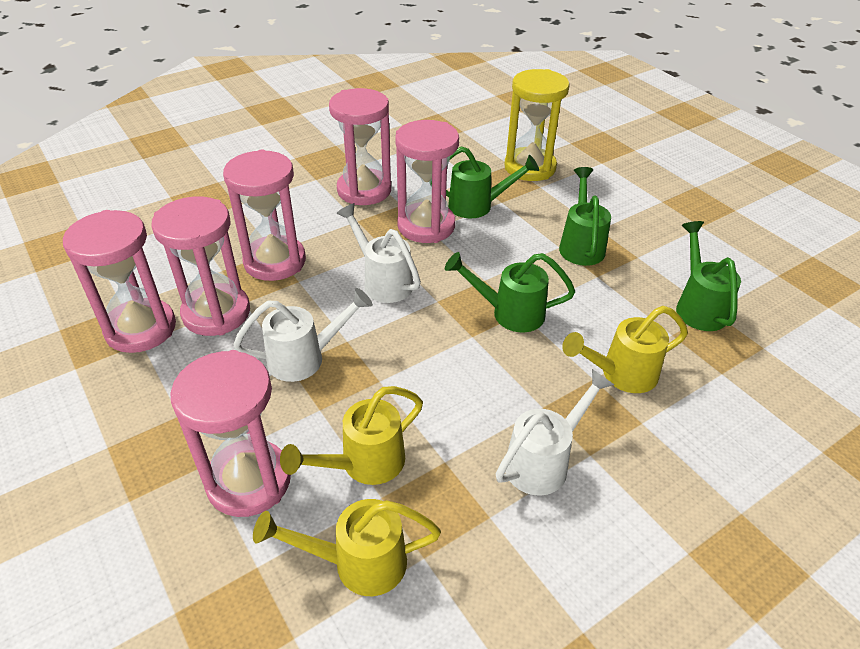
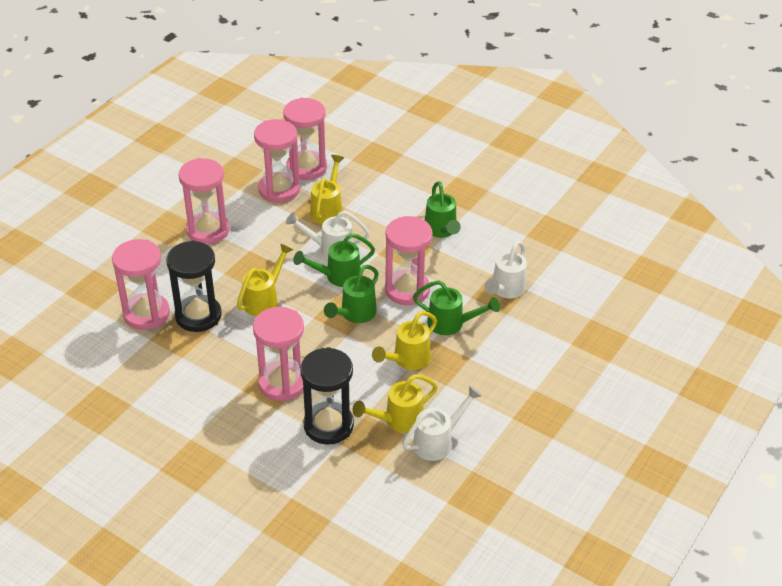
black hourglass: none = 0 -> [166,240,222,332] [300,347,354,445] = 2
yellow hourglass: [504,69,570,181] = 1 -> none = 0
yellow watering can: [253,499,441,596] [280,386,423,485] [562,306,688,393] = 3 -> [237,243,294,316] [310,155,344,224] [352,374,438,433] [372,311,437,370] = 4

